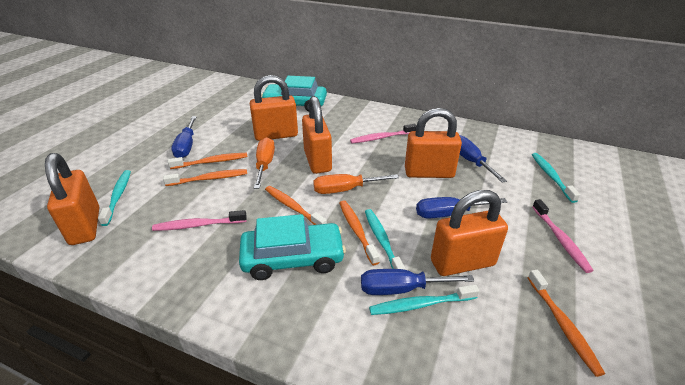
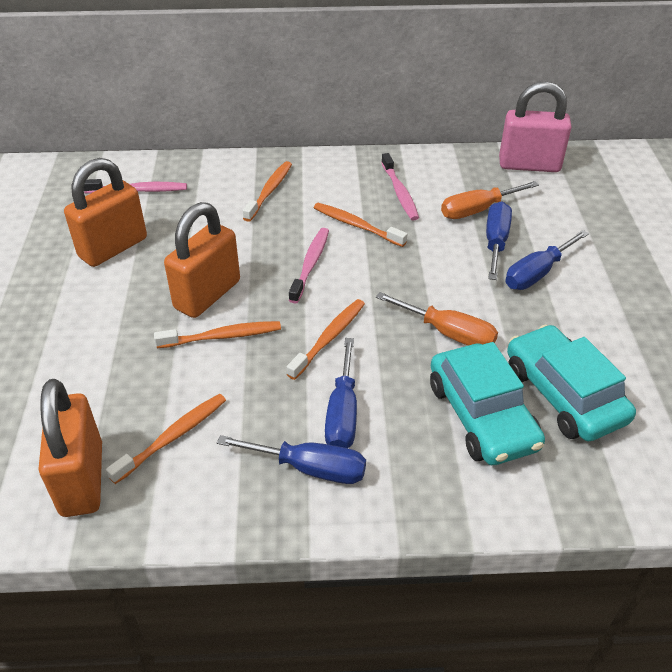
orange padlock: [45,153,99,245] [250,75,298,141] [302,96,332,174] [405,108,462,178] [431,190,508,276] = 5 -> [39,379,102,517] [64,158,147,267] [164,202,240,318] = 3
pink padlock: none = 0 -> [499,81,572,172] = 1
turquoise toothbrush: [98,170,131,226] [365,209,406,270] [369,285,479,315] [532,153,580,203] = 4 -> none = 0

